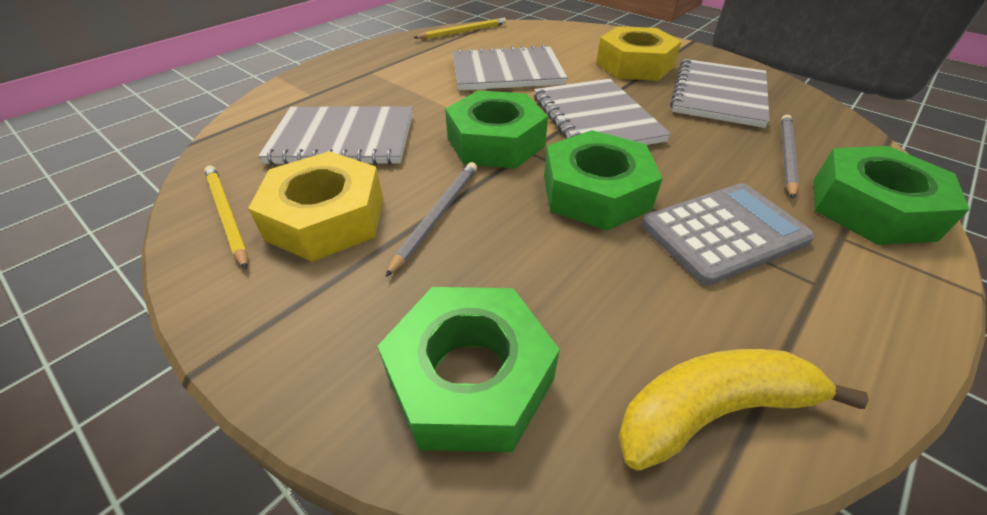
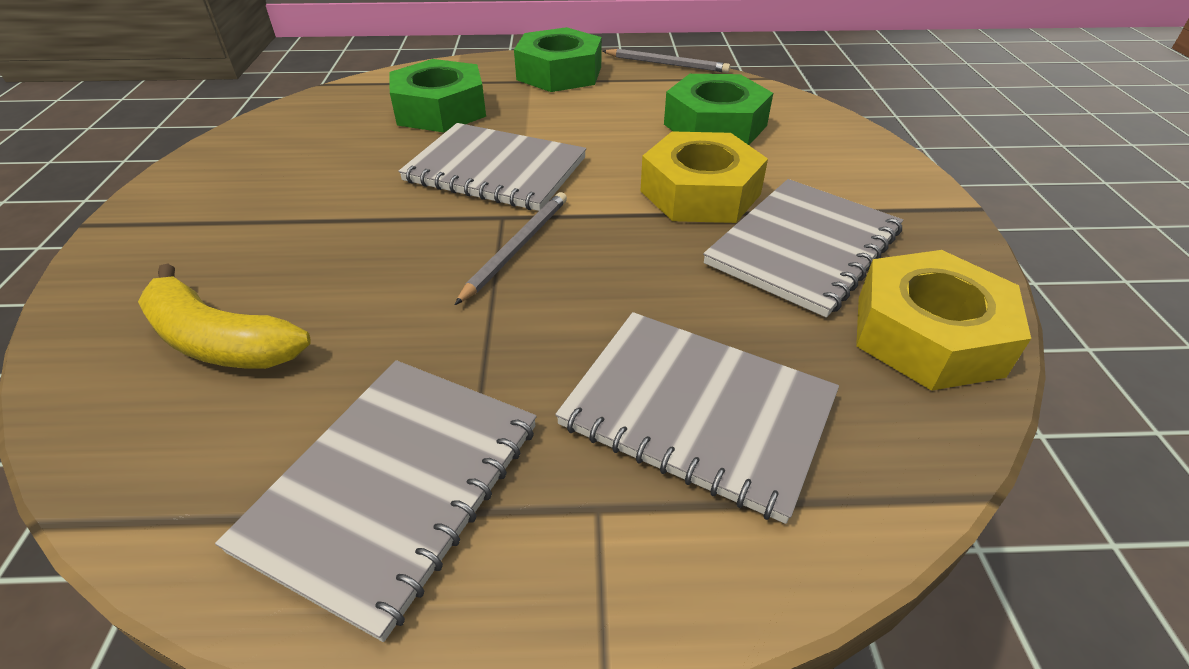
green nut: [378,287,560,452] [445,90,548,169] [544,130,663,231] [814,146,970,245] = 4 -> [390,59,486,133] [514,27,602,92] [664,74,773,145] = 3
grey calculator: [642,183,815,286] = 1 -> none = 0
yellow pencil: [204,165,248,269] [414,18,506,39] = 2 -> none = 0

